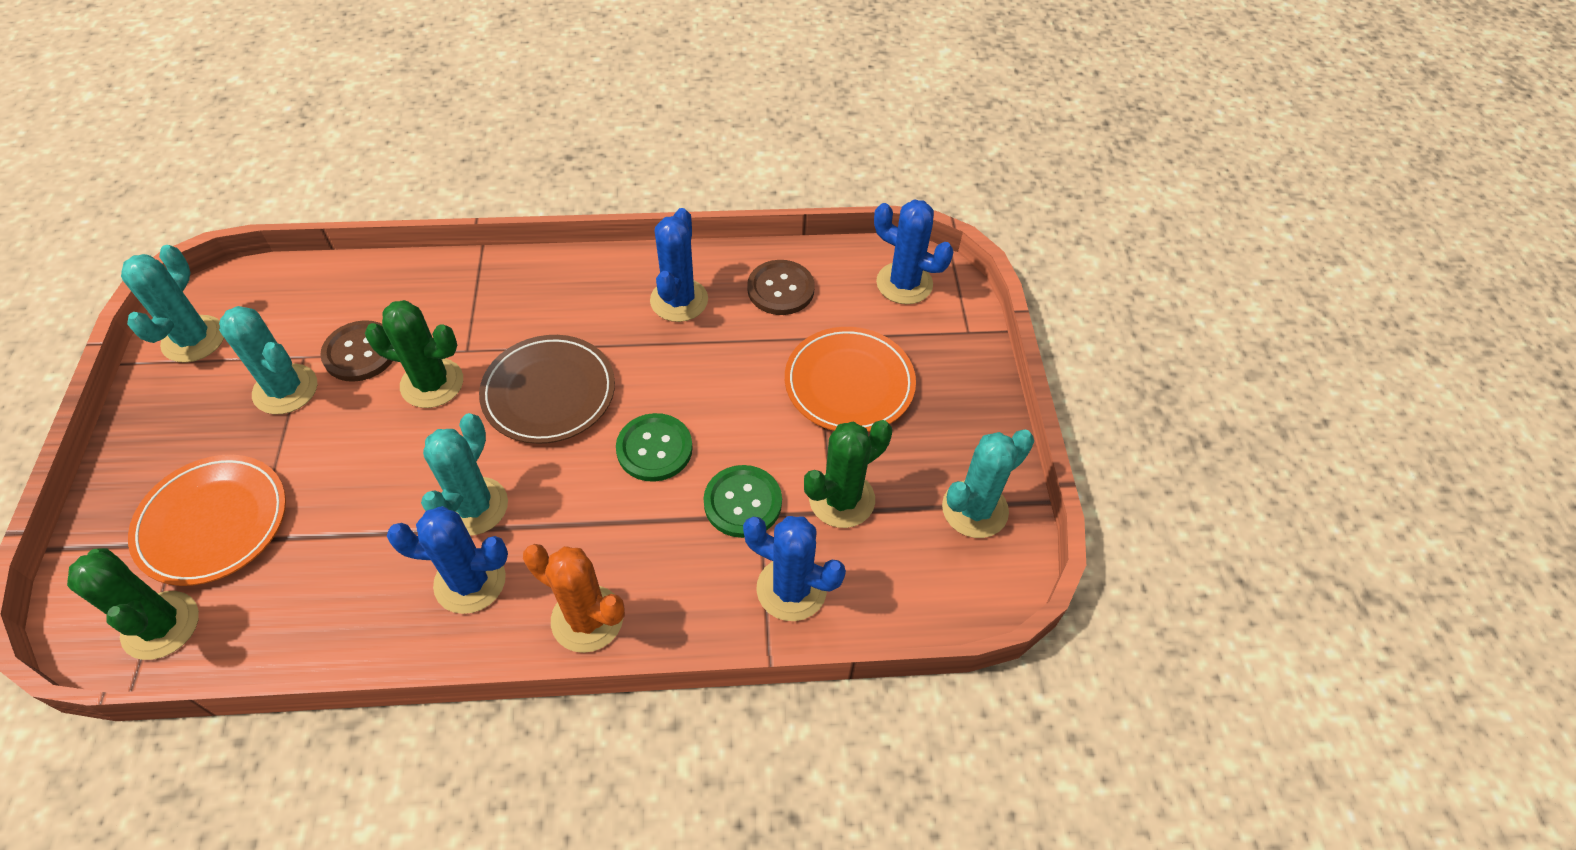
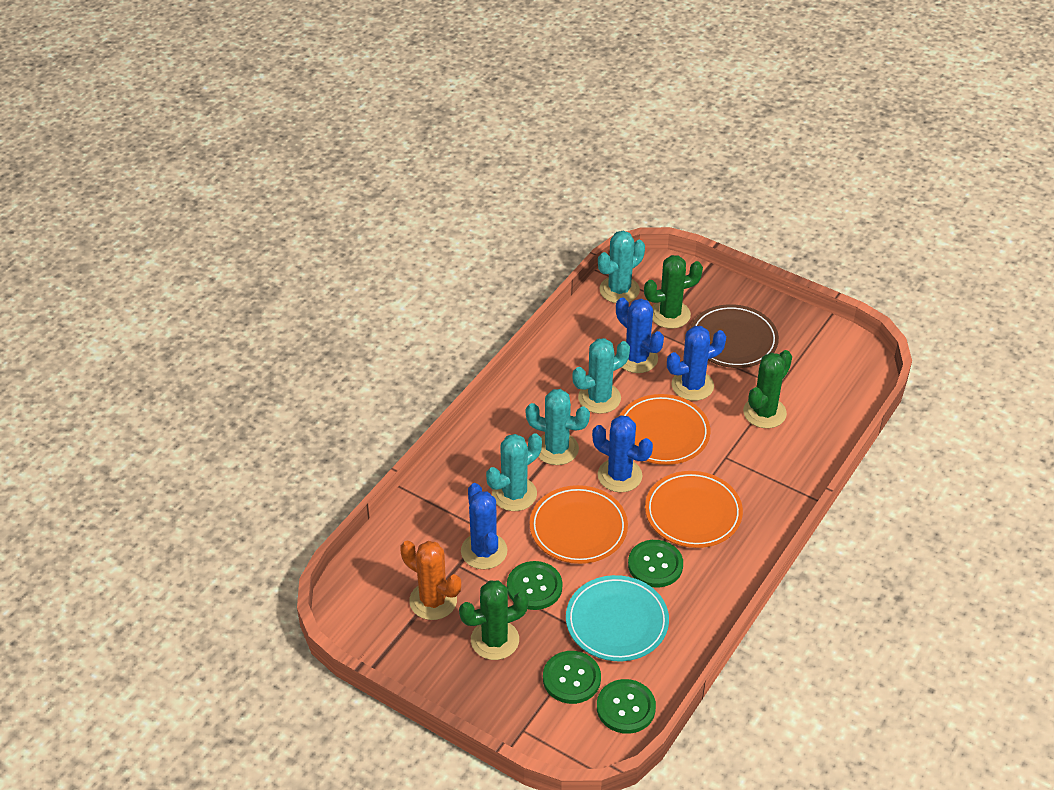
brown button: [320,320,393,382] [747,260,815,315] = 2 -> none = 0
green button: [616,413,693,482] [703,465,782,538] = 2 -> [507,561,562,610] [543,651,601,704] [597,679,656,734] [628,540,683,587] = 4
orange plate: [128,455,286,586] [785,327,916,432] = 2 -> [529,485,628,564] [620,394,710,465] [645,471,743,548] = 3
turquoise plate: none = 0 -> [566,575,669,661] = 1

